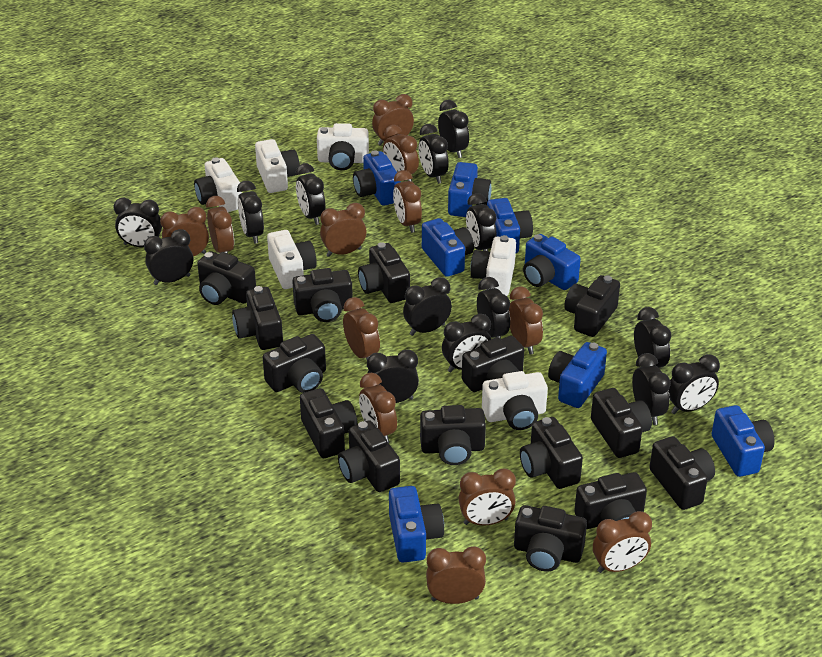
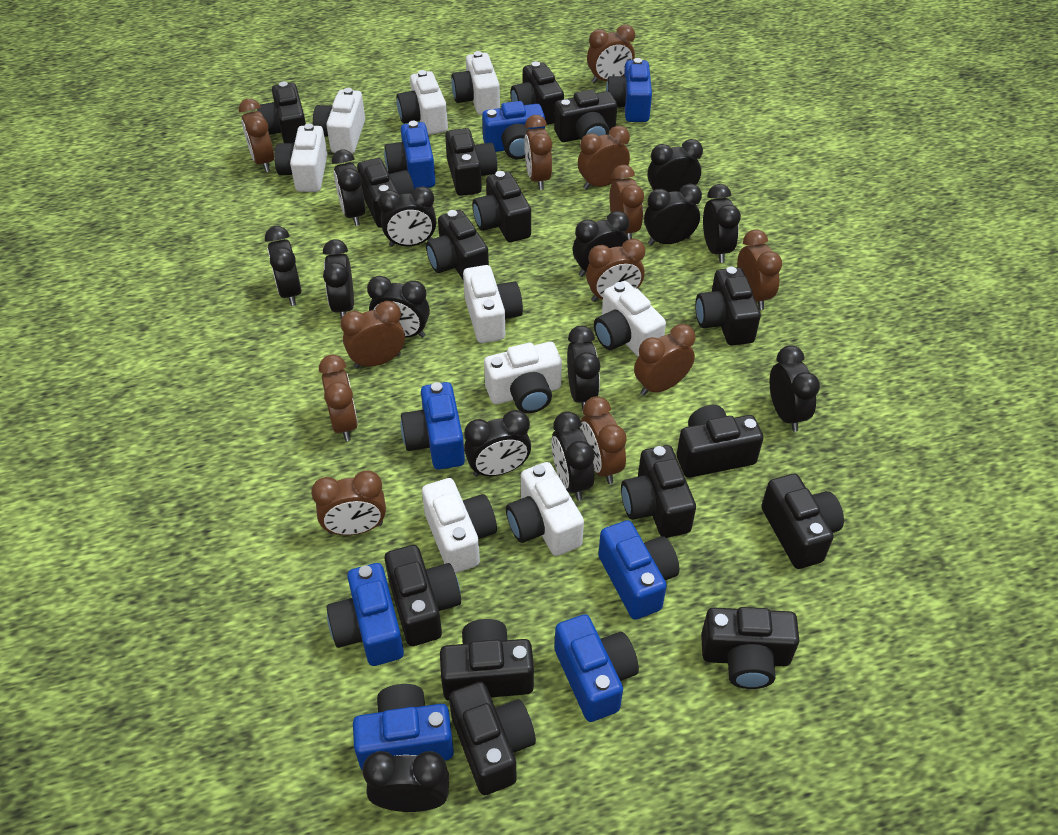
white camera: [194,157,242,212] [255,139,300,193] [267,230,317,289] [317,123,369,170] [470,235,516,296] [482,371,548,430] = 6 -> [274,123,327,192] [313,88,365,154] [396,70,448,135] [422,478,497,573] [451,51,500,115] [463,265,523,343] [484,342,562,413] [506,462,584,556] [594,281,666,357] = 9

